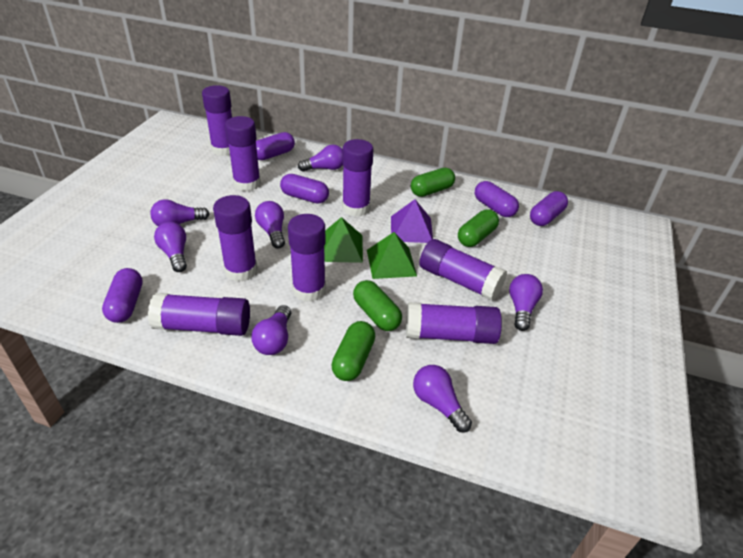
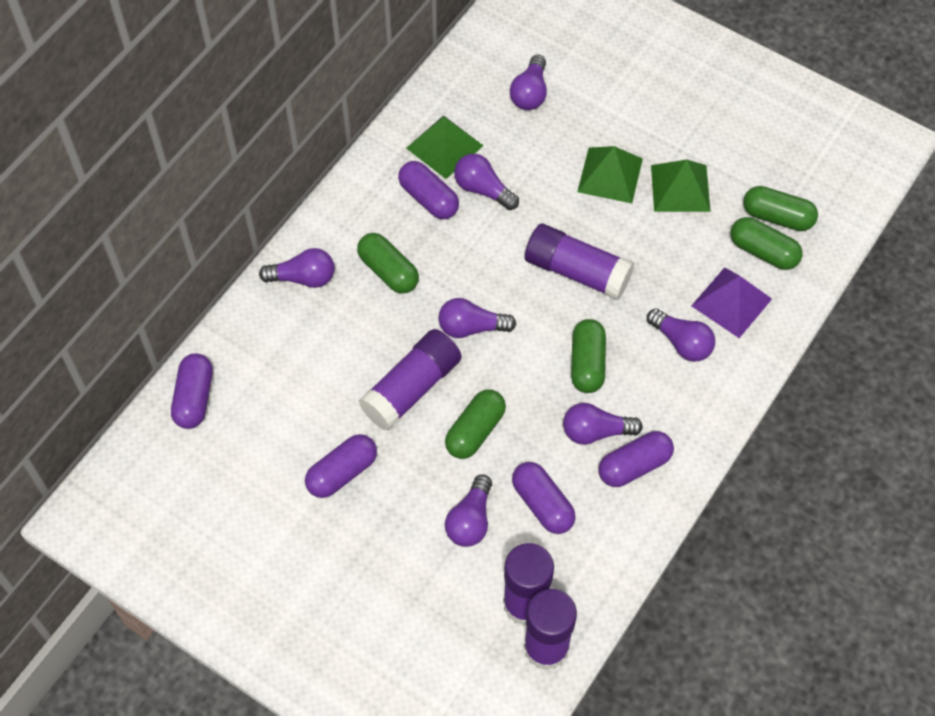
green capsule: [331,321,375,381] [353,280,402,331] [411,168,455,197] [458,209,499,247] = 4 -> [357,233,419,294] [445,389,506,459] [571,319,606,393] [730,217,803,270] [743,186,818,231] = 5
green pyramid: [324,217,363,263] [367,232,417,279] = 2 -> [406,115,483,179] [577,146,643,203] [651,160,711,212] = 3
purple glue stick: [148,293,250,336] [202,85,232,156] [213,195,257,282] [225,116,261,191] [288,214,326,302] [342,139,373,217] [406,302,502,344] [419,239,507,301] = 8 -> [359,329,462,431] [503,543,554,626] [523,589,577,670] [525,224,634,300] = 4

